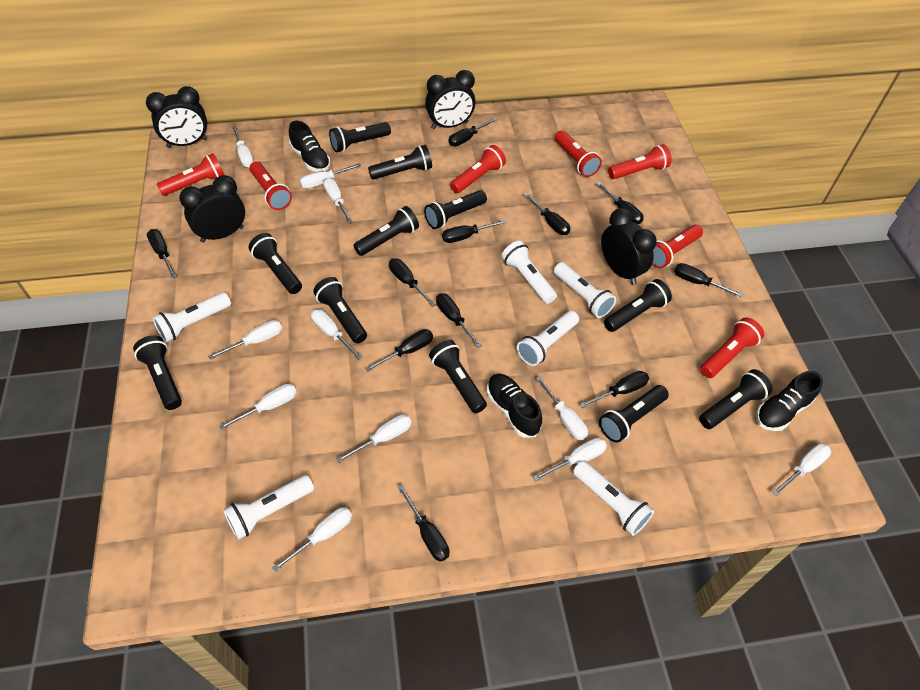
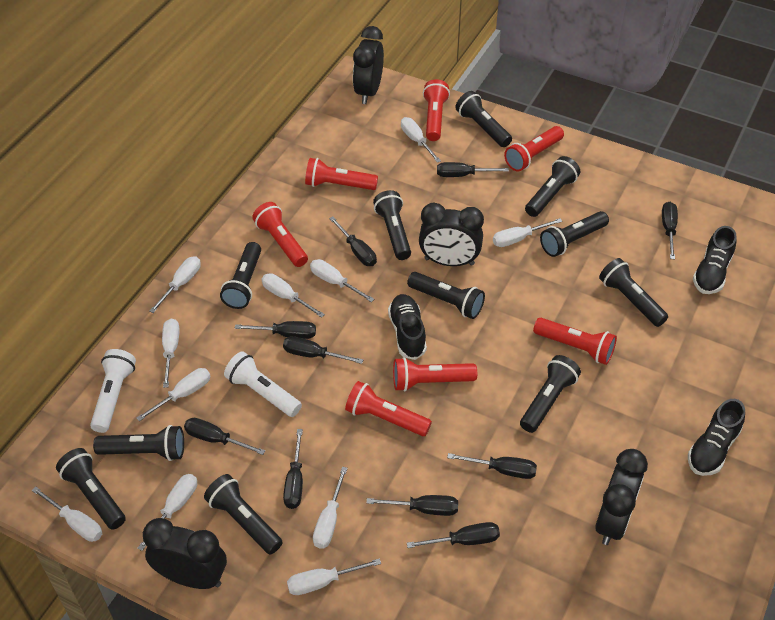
black screwdriver: [147,229,177,279] [365,329,433,371] [389,258,436,307] [397,484,449,562] [436,293,482,348] [442,220,507,243] [448,118,497,146] [523,193,570,235] [580,371,649,408] [596,182,644,224] [674,263,744,298] = 11 -> [184,418,265,455] [235,321,316,339] [283,336,363,364] [283,429,303,509] [329,217,377,266] [366,495,458,516] [407,522,500,548] [437,162,509,177] [447,453,537,479] [662,202,678,259] = 10
white flashlight: [152,292,231,343] [223,475,314,540] [502,241,557,304] [517,311,579,366] [554,262,616,318] [573,461,654,536] = 6 -> [90,349,136,433] [224,351,302,417] = 2

